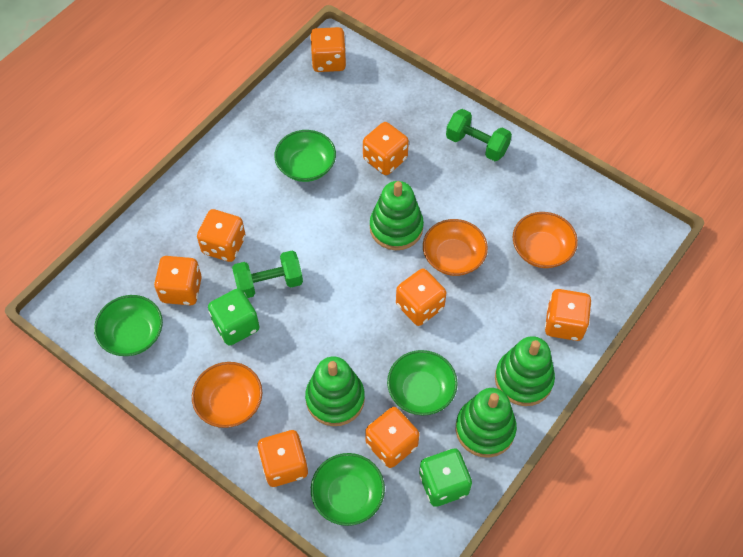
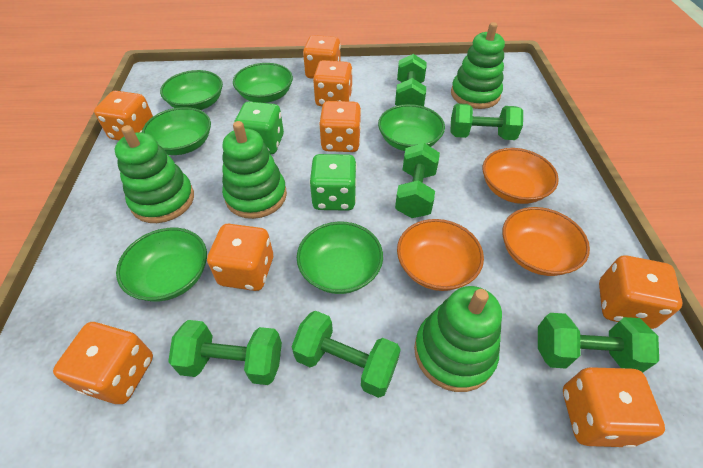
green bowl: [94,295,163,356] [274,130,336,182] [311,453,385,526] [387,350,458,415] = 4 -> [116,228,207,302] [142,107,211,155] [160,70,223,110] [233,63,293,103] [297,222,383,294] [378,104,445,151] = 6
green dumbbell: [232,251,303,298] [446,109,512,161] = 2 -> [168,320,282,385] [292,311,401,398] [395,54,426,106] [395,143,440,218] [450,103,523,140] [538,313,659,373] = 6

